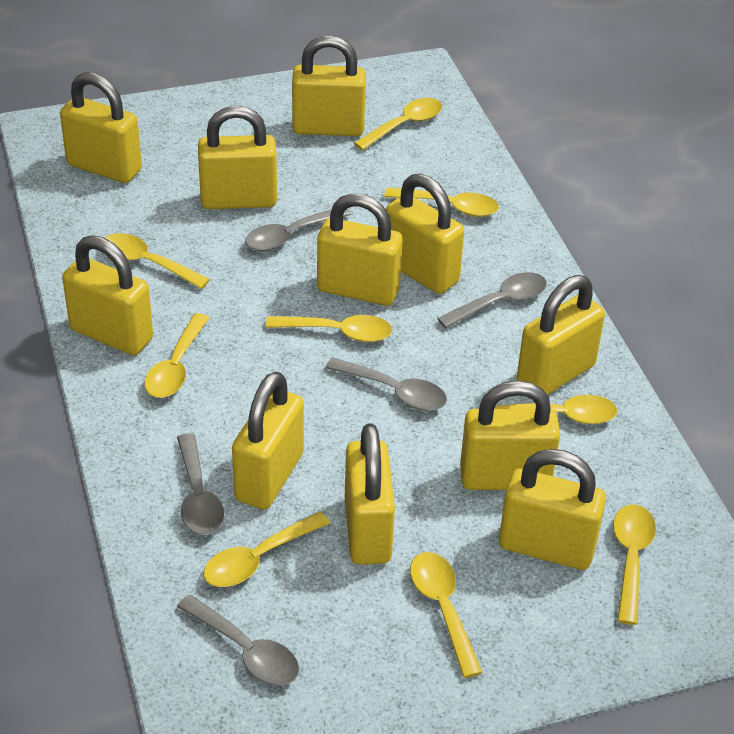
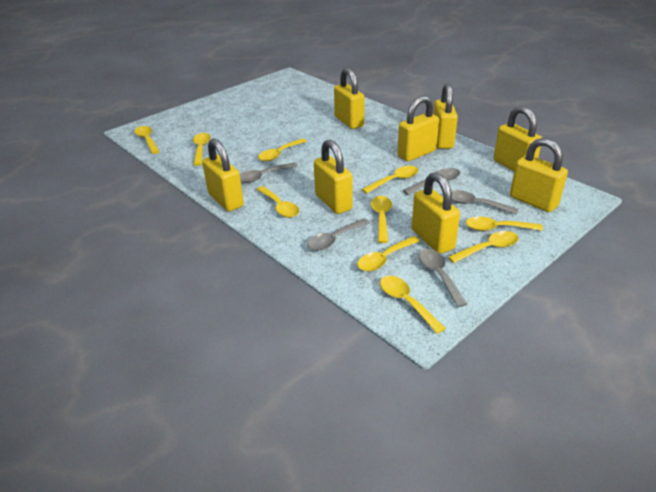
yellow padlock: [60,72,142,183] [62,235,153,355] [198,106,277,209] [232,372,304,509] [292,35,366,136] [317,194,403,306] [345,423,395,565] [386,174,464,294] [460,381,560,490] [499,449,606,570] [517,275,605,395] = 11 -> [202,138,244,211] [314,139,353,214] [334,68,365,129] [397,96,439,161] [412,172,460,254] [433,83,458,149] [493,106,542,171] [510,138,568,212] = 8
yellow spoon: [105,233,210,289] [144,313,209,398] [204,511,330,587] [266,315,392,342] [354,98,442,150] [384,187,499,217] [410,552,483,678] [495,395,617,424] [613,504,656,625] = 9 -> [134,126,160,154] [193,133,211,166] [256,186,299,218] [258,138,307,161] [357,236,420,271] [362,166,419,194] [371,196,392,243] [380,276,446,334] [448,231,519,263] [466,216,543,231] = 10

